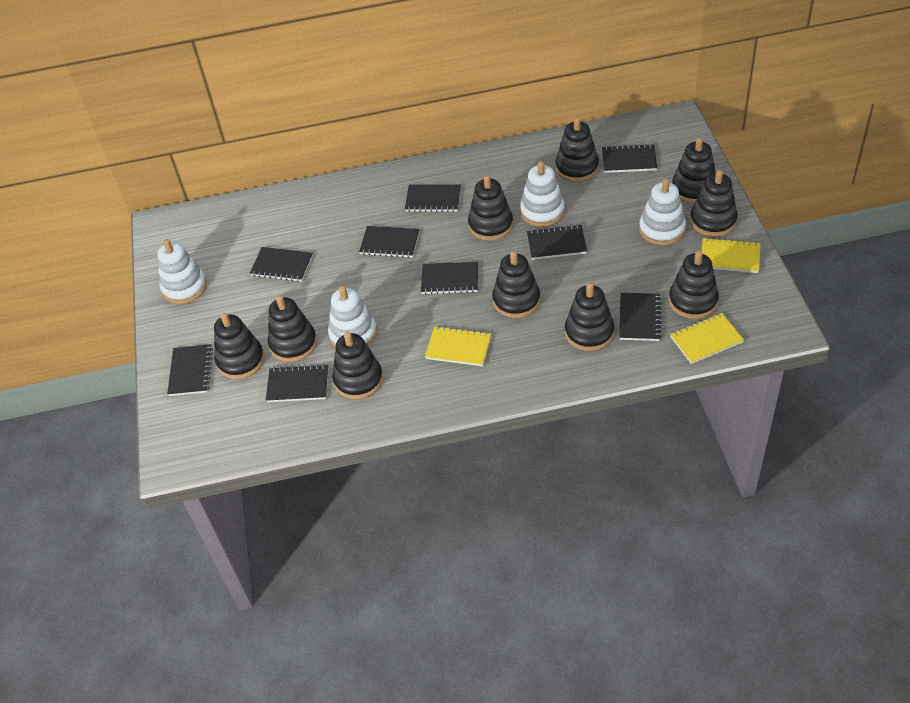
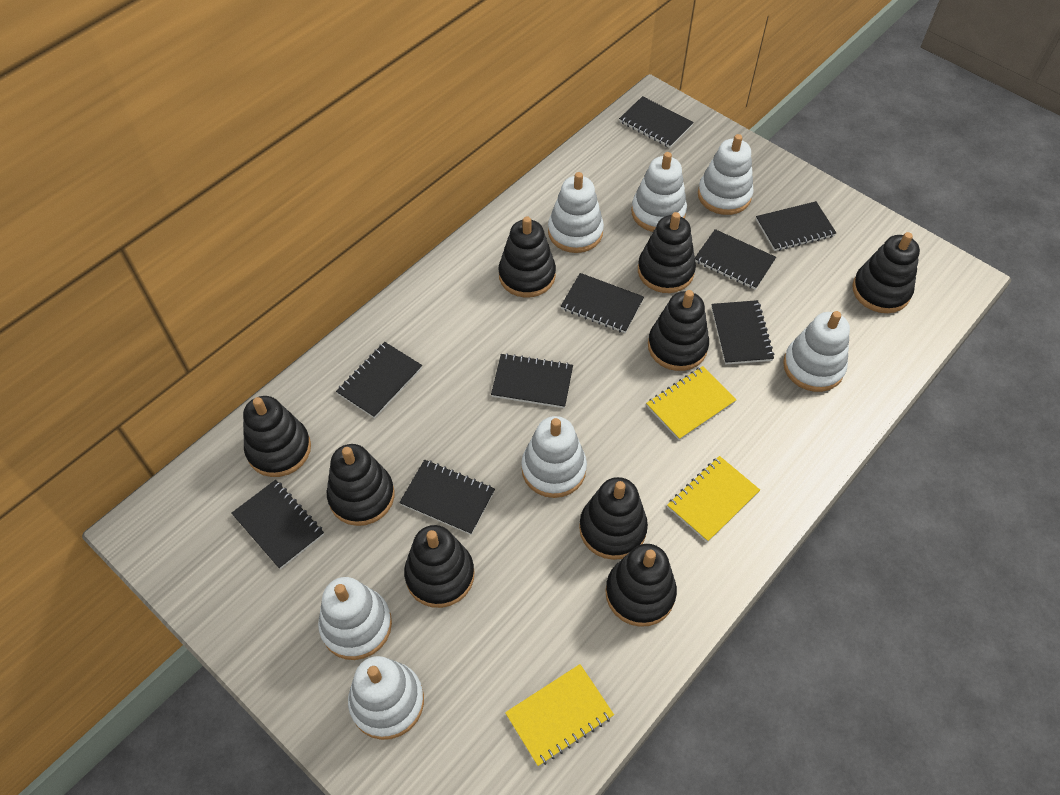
black stacking toy: [214,313,264,379] [268,296,317,362] [332,332,383,399] [468,175,513,241] [492,251,540,318] [555,117,599,182] [565,283,614,351] [669,250,719,319] [672,137,716,204] [690,170,738,237] = 10 -> [243,396,311,477] [327,444,394,526] [404,525,474,608] [498,216,556,298] [579,477,648,560] [605,544,677,627] [638,212,696,293] [648,290,709,371] [852,232,920,313] = 9
white stacking toy: [157,239,207,304] [328,286,377,348] [520,161,565,227] [639,178,686,245] = 4 -> [318,577,392,660] [348,656,424,740] [522,416,587,498] [548,172,604,253] [631,152,687,232] [698,134,754,215] [783,311,850,392] = 7

